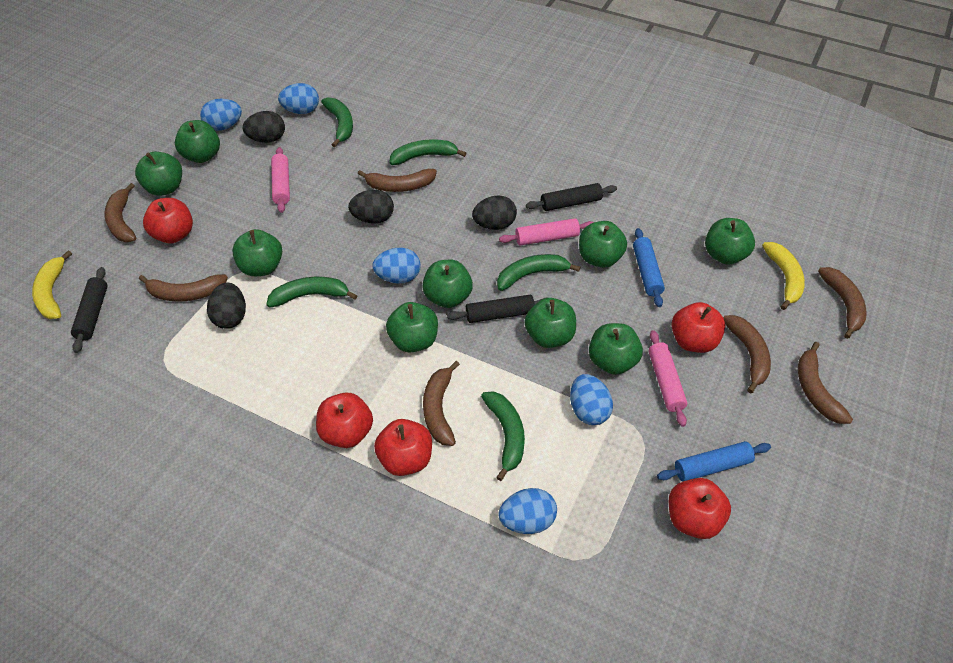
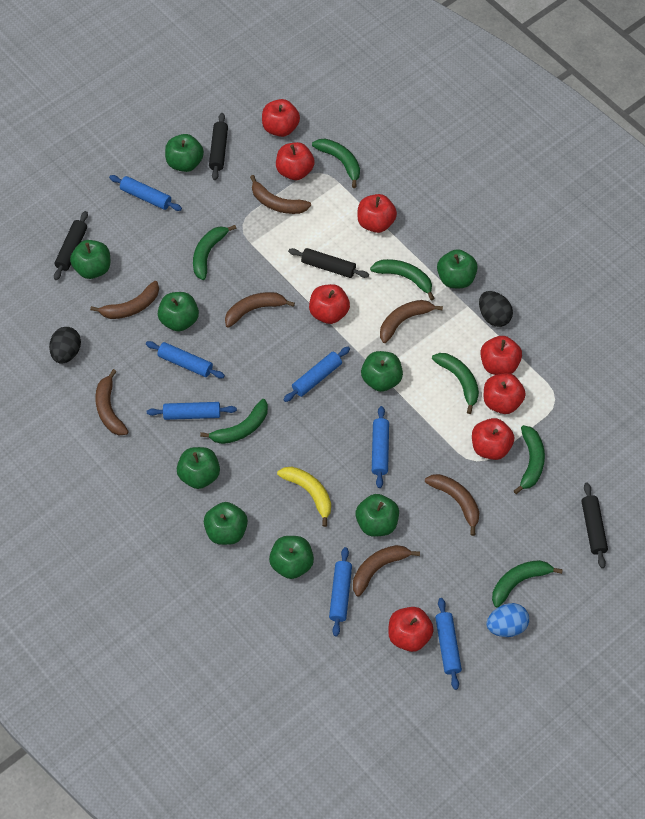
black egg: [207,283,246,329] [243,111,285,143] [348,190,394,223] [472,195,517,230] = 4 -> [49,327,81,364] [479,291,513,327] = 2
black rolling pin: [71,267,108,353] [447,295,547,323] [526,183,617,211] = 3 -> [54,211,88,280] [209,113,228,180] [288,248,369,278] [581,482,608,568] = 4
blue egg: [200,99,242,131] [278,83,319,114] [372,248,421,283] [498,488,557,534] [570,374,613,425] = 5 -> [486,603,529,637] = 1
blue rolling pin: [633,228,665,307] [657,441,771,482] = 2 -> [109,175,182,211] [146,341,225,378] [147,402,237,420] [283,347,350,402] [329,547,352,636] [372,406,389,488] [435,598,462,690] = 7
green banana: [266,277,357,307] [321,97,353,147] [390,139,466,165] [481,391,525,481] [497,254,581,291] = 5 -> [193,225,236,280] [200,399,268,444] [312,139,360,188] [370,259,435,301] [432,353,479,414] [492,560,563,608] [514,425,545,494] = 7
pink rolling pin: [271,147,290,213] [499,218,594,246] [648,330,687,427] = 3 -> none = 0
red apple: [143,198,193,243] [316,393,373,448] [374,419,432,476] [669,478,731,539] [671,302,725,353] = 5 -> [262,99,300,137] [276,142,315,180] [309,284,350,324] [357,194,397,233] [388,607,434,652] [472,418,514,460] [480,336,522,375] [484,373,526,414] = 8
yellow banana: [32,250,72,319] [762,242,805,310] = 2 -> [277,467,331,527] = 1

